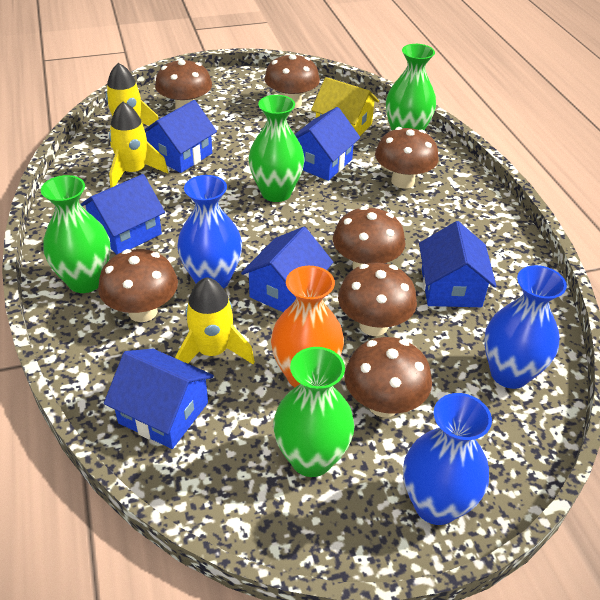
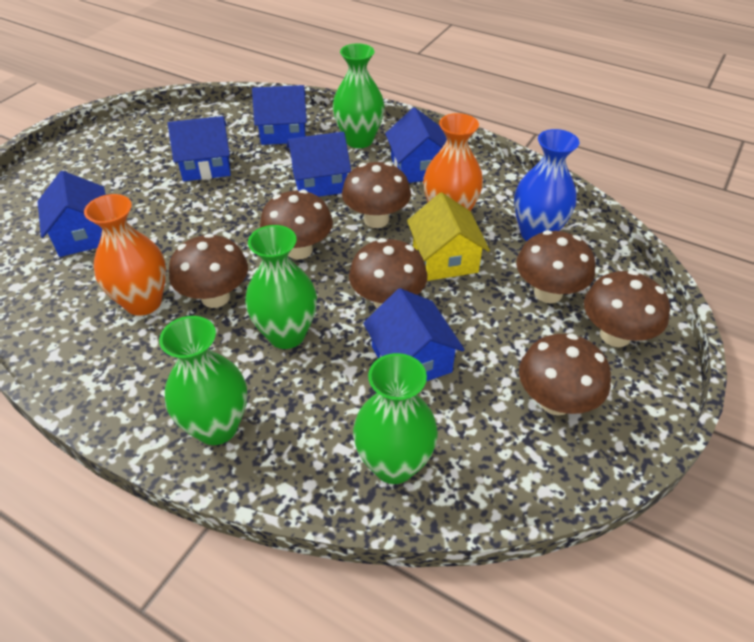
blue vase: [177,175,242,289] [403,393,492,525] [484,265,567,389] = 3 -> [514,129,580,241] = 1
orange vase: [271,266,344,387] = 1 -> [84,194,166,316] [423,113,483,211] = 2
yellow rocket: [106,63,158,148] [109,102,168,188] [176,277,255,364] = 3 -> none = 0

